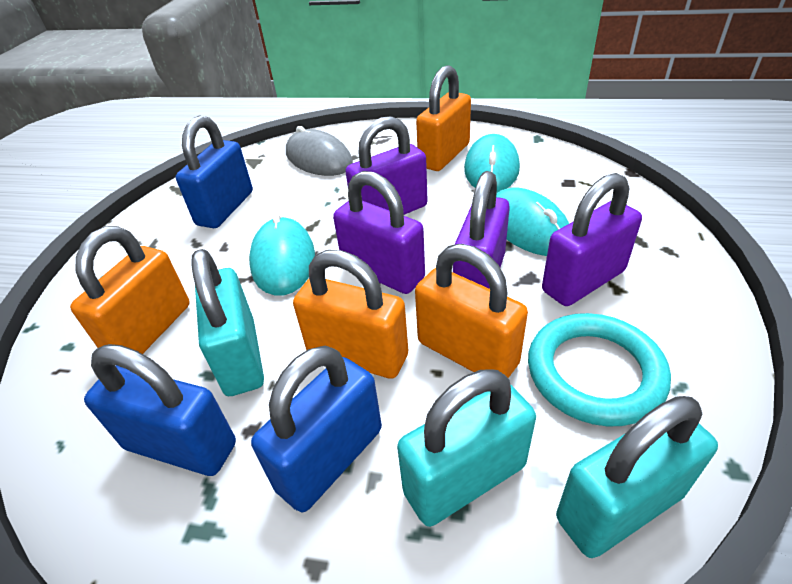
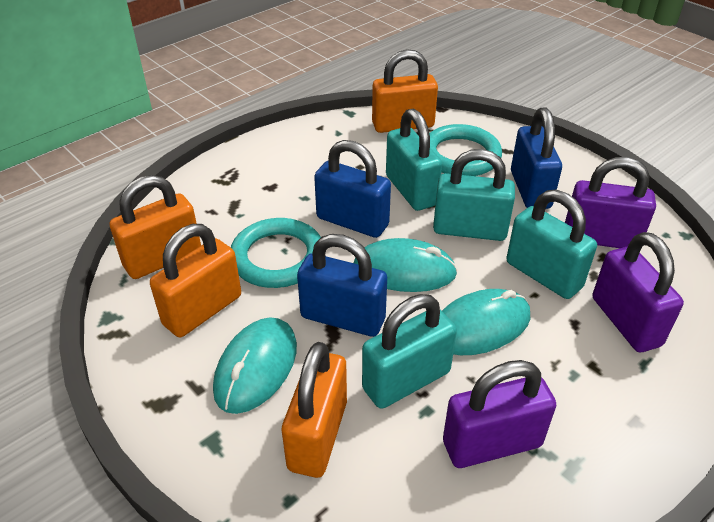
grey mouse: [286,126,353,176] = 1 -> none = 0
purple padlock: [333,171,425,294] [345,116,428,215] [453,171,510,289] [542,173,642,306] = 4 -> [443,360,556,468] [565,157,656,248] [592,232,684,352] = 3
turquoise padlock: [191,249,264,396] [397,369,536,527] [556,396,718,558] = 3 -> [362,294,457,409] [386,109,442,211] [433,149,515,241] [506,190,597,299] = 4
turquoise ring: [528,313,671,426] = 1 -> [231,218,321,288] [429,124,502,176] = 2

